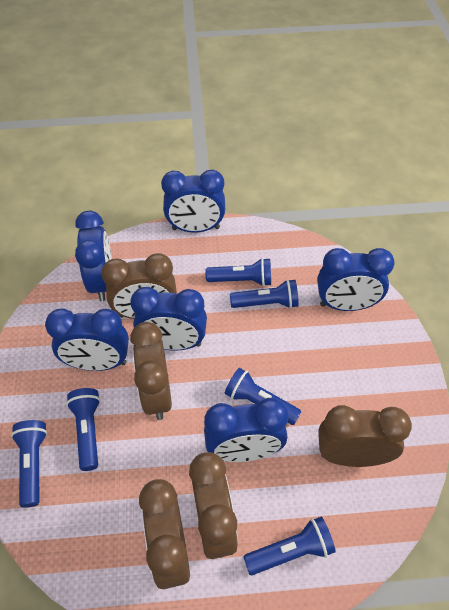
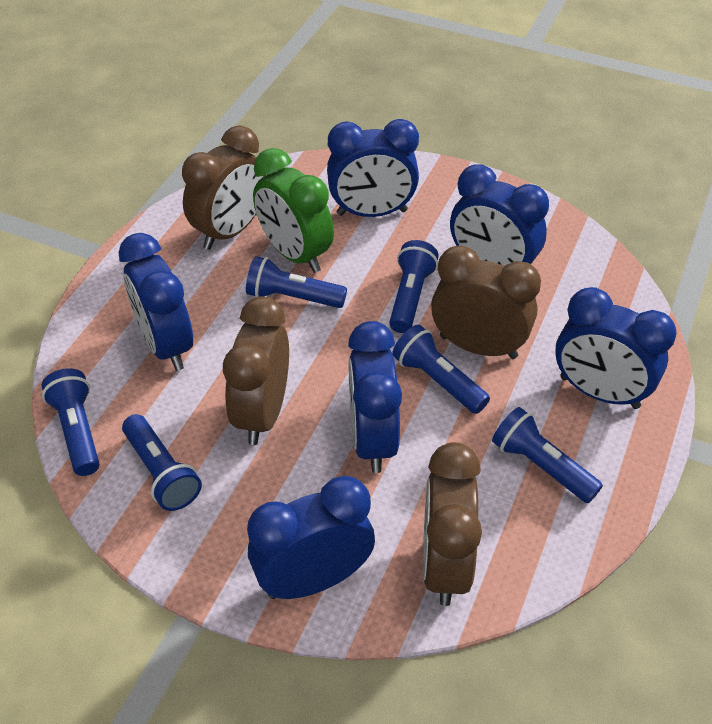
brown clock: [101,253,177,319] [130,322,172,420] [139,479,190,589] [189,452,238,559] [318,405,412,467] = 5 -> [182,125,266,250] [223,296,289,445] [423,442,482,606] [431,245,541,359] = 4
green clock: none = 0 -> [253,148,334,273] = 1

